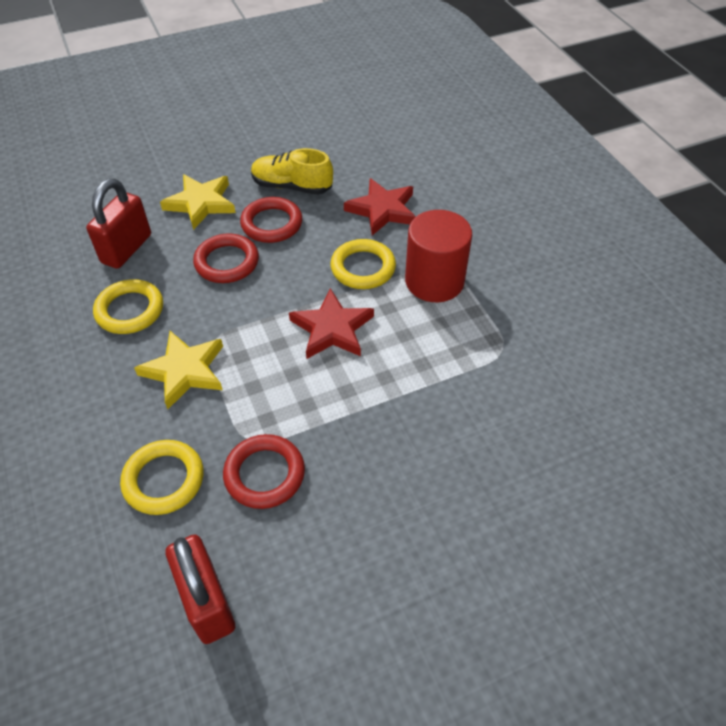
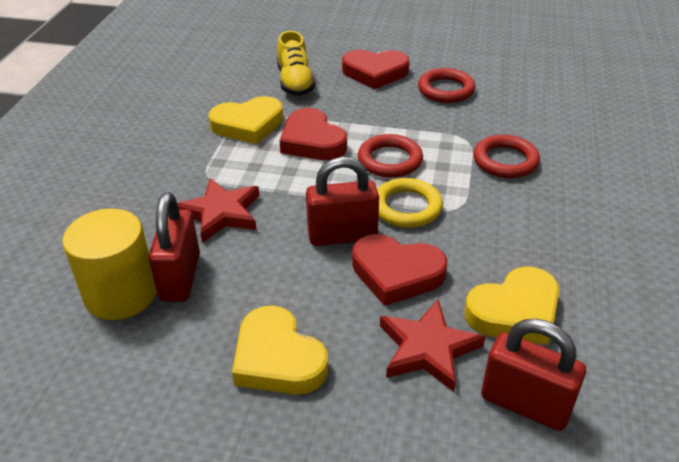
red cylinder: [405,210,472,302] = 1 -> none = 0
red heart: none = 0 -> [280,108,347,160] [342,50,410,90] [352,234,447,306] = 3
red padlock: [86,178,151,269] [166,535,235,644] = 2 -> [148,192,200,302] [306,157,379,246] [481,319,586,431] = 3
yellow cylinder: none = 0 -> [62,209,157,320] = 1
yellow heart: none = 0 -> [209,96,283,144] [232,305,328,395] [464,266,559,345] = 3
yellow ring: [93,279,163,334] [120,440,204,515] [330,239,396,289] = 3 -> [377,178,443,228] = 1
yellow star: [134,331,223,409] [160,174,236,230] = 2 -> none = 0

